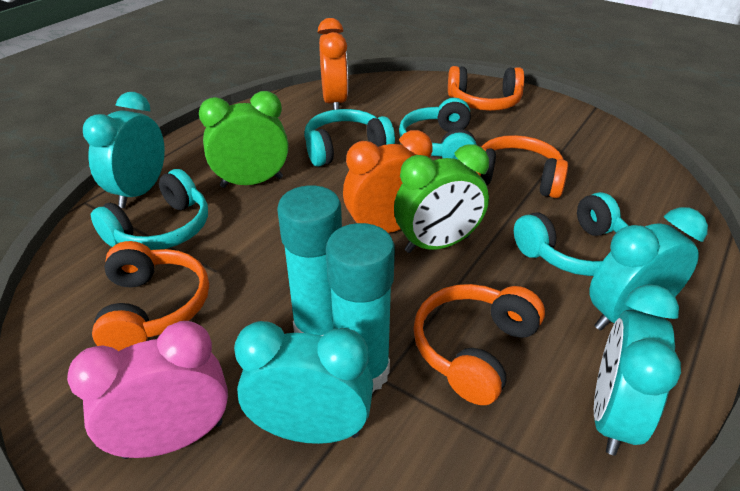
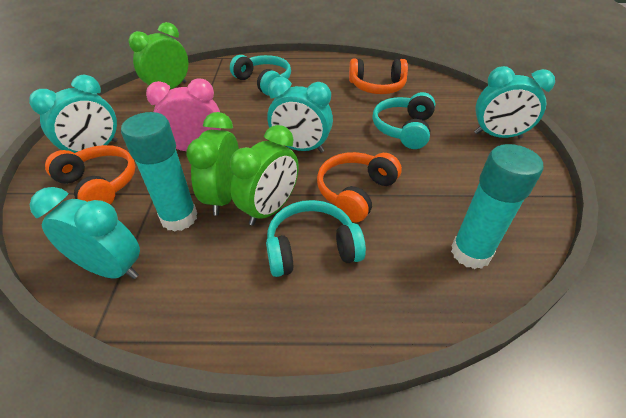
green clock: [199,91,288,188] [394,144,489,253] = 2 -> [128,22,188,89] [186,112,239,216] [230,125,299,226] = 3
orange clock: [318,18,348,110] [343,130,432,233] = 2 -> none = 0
orange headphones: [92,241,209,351] [413,284,545,405] [448,66,524,111] [477,135,568,198] = 4 -> [45,145,136,205] [317,152,402,223] [349,59,408,94] = 3
turquoise headphones: [91,169,208,250] [304,109,395,167] [399,98,477,160] [514,192,629,276] = 4 -> [230,55,291,96] [266,200,366,277] [372,92,435,149] = 3

